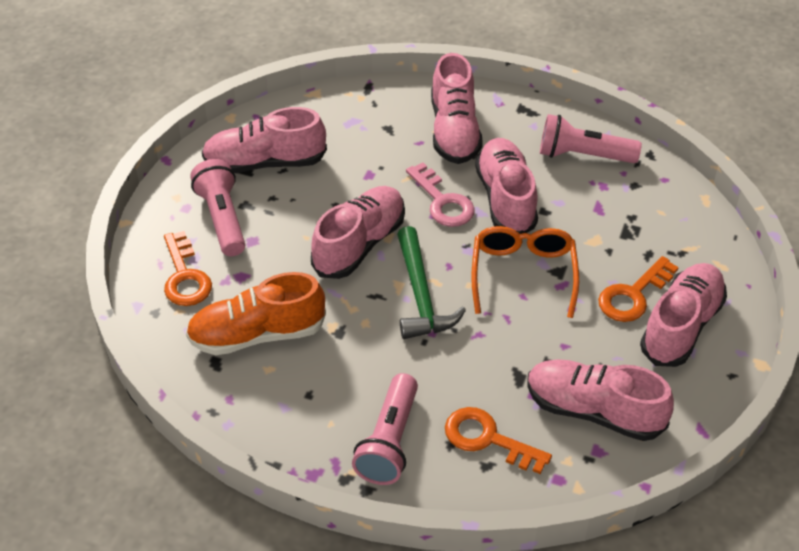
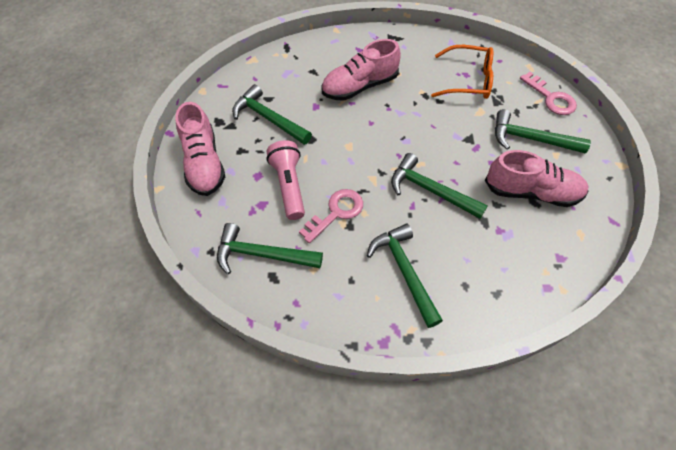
green hammer: [397,226,466,339] = 1 -> [217,223,323,274] [232,84,312,145] [367,223,443,328] [391,153,488,219] [495,109,591,154] = 5
orange key: [164,231,212,306] [445,407,552,474] [598,256,679,322] = 3 -> none = 0
orange shoe: [186,272,326,355] = 1 -> none = 0
pink flashlight: [190,159,245,256] [352,373,418,485] [540,114,642,163] = 3 -> [267,140,305,220] = 1
pink key: [406,162,475,227] = 1 -> [299,189,363,243] [520,72,577,115] = 2
pink shoe: [202,107,327,173] [311,186,405,279] [431,53,483,164] [475,138,538,234] [527,359,674,441] [640,263,727,367] = 6 -> [175,102,225,196] [321,39,401,101] [485,150,589,207] = 3

